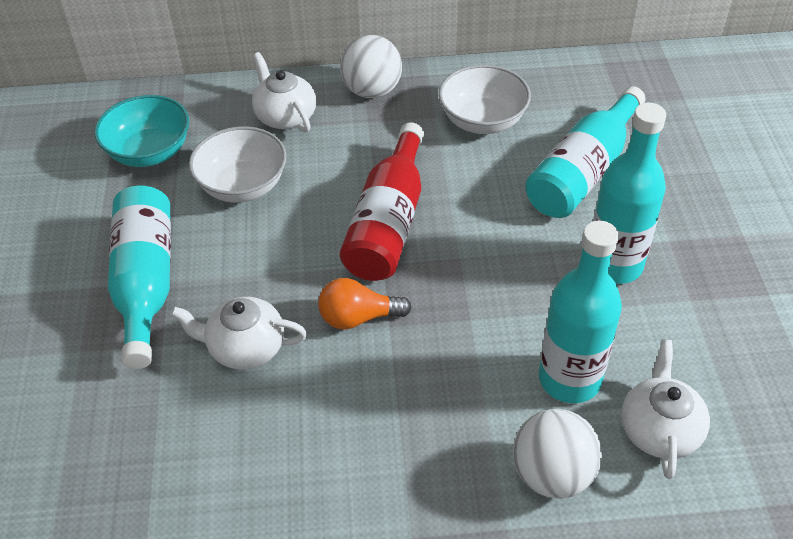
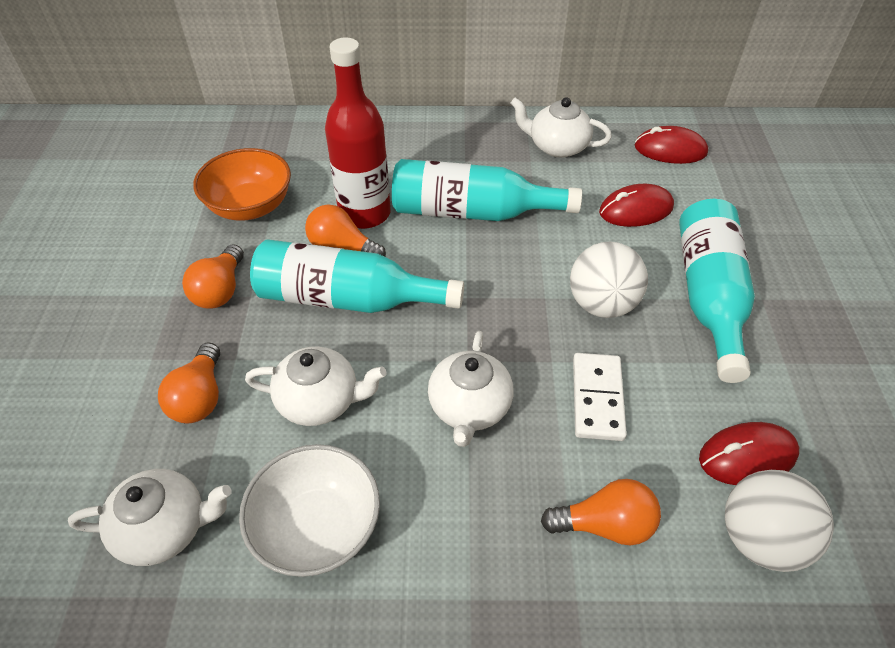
orange bowl: none = 0 -> [193,148,291,220] = 1
orange light bulb: [318,278,412,330] = 1 -> [158,342,220,423] [182,244,244,308] [305,205,386,257] [541,479,661,545] = 4
red mouse: none = 0 -> [599,184,674,227] [634,126,708,164] [699,422,799,485] = 3
turquoise bottle: [108,186,171,369] [525,86,645,218] [539,220,622,403] [593,103,666,284] = 4 -> [250,239,464,313] [392,159,582,221] [679,199,755,383] = 3
turquoise bowl: [95,95,189,167] = 1 -> none = 0
white bowl: [189,126,287,203] [439,65,531,134] = 2 -> [239,444,380,577] = 1
white domino: none = 0 -> [573,353,627,441] = 1
white teapot: [171,297,307,370] [252,52,316,133] [621,340,710,479] = 3 -> [68,469,232,566] [245,347,387,426] [428,331,513,447] [511,97,612,158] = 4

